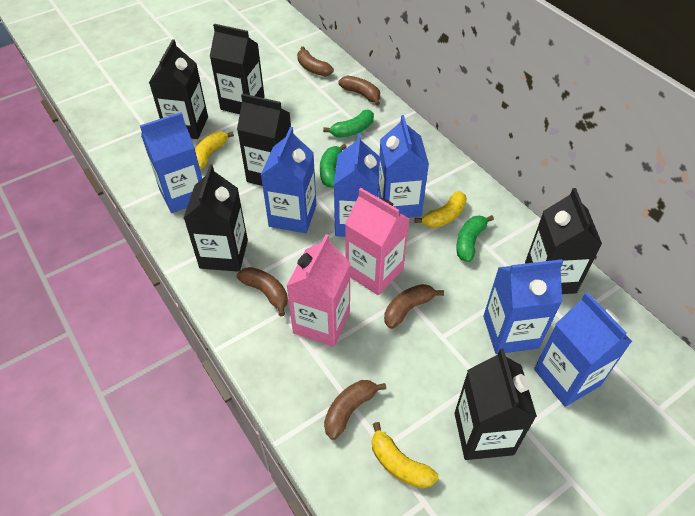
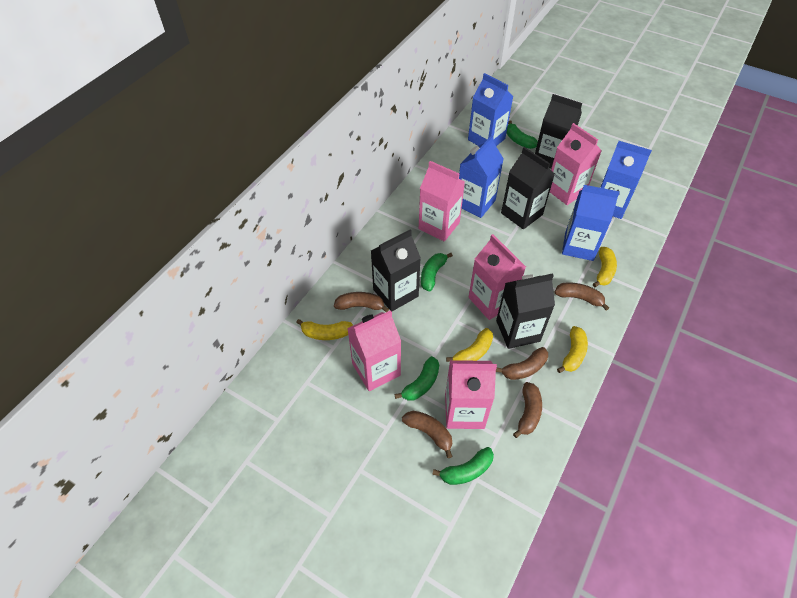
black carton: [149,39,208,139] [184,164,248,272] [210,24,265,114] [237,93,291,186] [454,348,537,460] [525,188,602,294] = 6 -> [371,229,421,311] [496,273,555,349] [501,147,555,229] [535,94,582,169] = 4
blue carton: [140,112,202,213] [261,127,316,233] [334,133,380,237] [378,115,429,218] [483,259,563,354] [534,292,632,407] = 6 -> [459,135,504,218] [468,73,513,146] [562,185,620,261] [600,141,652,219] = 4
green banana: [320,144,347,188] [323,110,374,138] [456,215,494,262] = 3 -> [394,356,439,400] [421,253,453,291] [432,447,494,485] [507,121,538,149] = 4
pink carton: [286,234,351,347] [345,188,409,295] = 2 -> [347,310,401,391] [419,161,465,241] [445,360,497,429] [469,234,526,320] [550,123,602,205] = 5
yellow banana: [195,131,234,169] [372,422,438,488] [415,191,467,228] = 3 -> [296,319,353,340] [446,328,493,362] [557,326,588,373] [593,247,617,287] = 4

